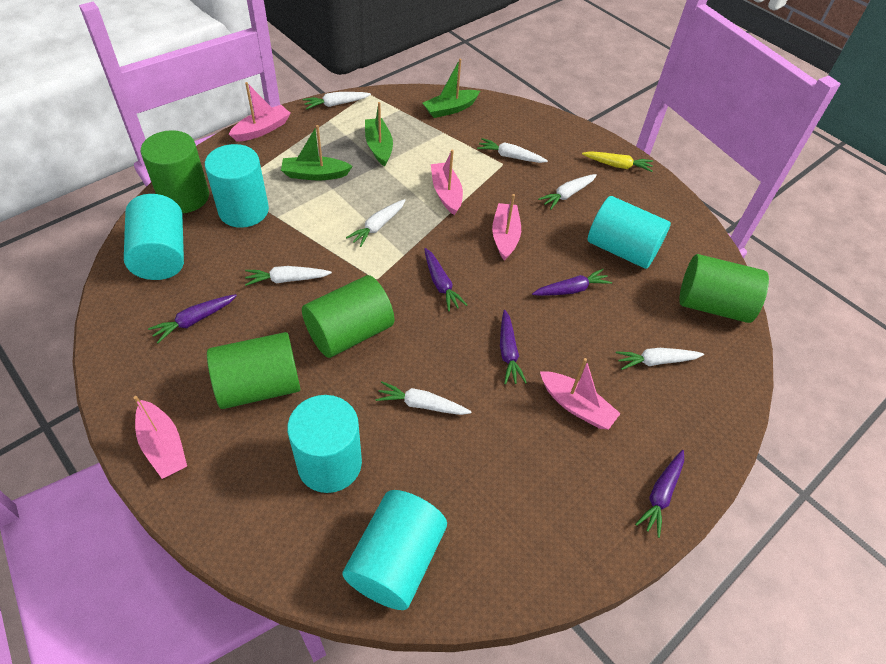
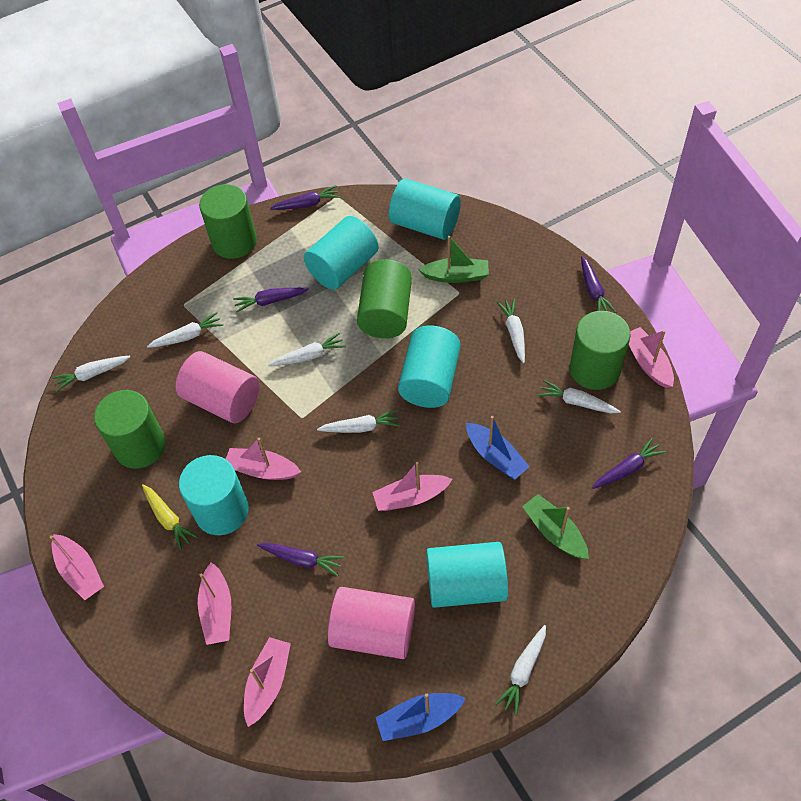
blue boat: none = 0 -> [375,693,466,741] [466,416,530,479] = 2
green boat: [281,125,353,180] [365,102,393,167] [423,59,480,118] = 3 -> [418,236,489,283] [522,494,589,559] = 2
pink boat: [134,396,187,479] [229,82,291,142] [431,150,463,215] [492,194,521,260] [540,358,621,429] = 5 -> [50,534,104,600] [198,562,231,645] [226,438,301,480] [244,637,291,727] [372,462,453,511] [628,327,674,388] = 6
pink cylinder: none = 0 -> [176,351,260,423] [328,587,415,659] = 2

